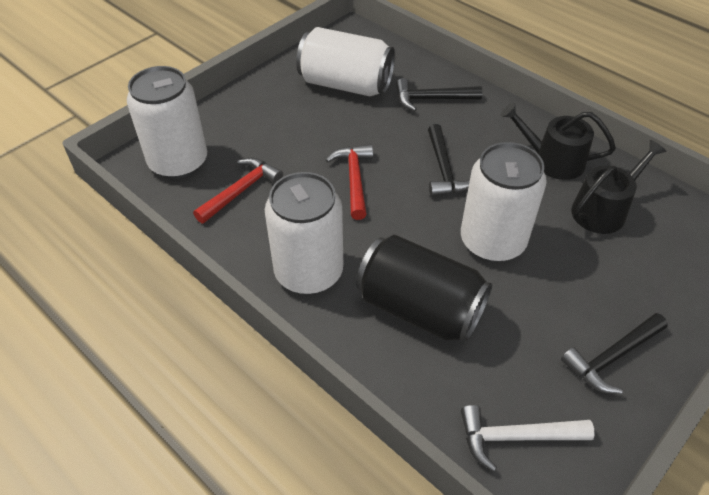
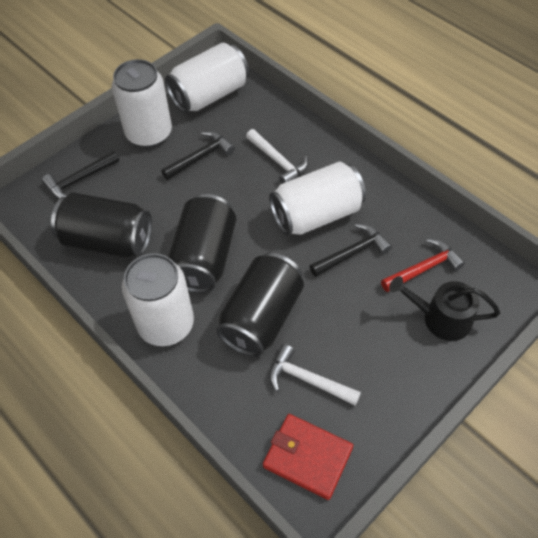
black can: [356,235,492,343] = 1 -> [51,192,152,258] [168,194,236,293] [216,253,304,357] = 3
black watering can: [501,102,616,180] [571,140,666,234] = 2 -> [389,276,500,341] = 1
red hammer: [193,158,283,224] [326,144,373,220] = 2 -> [381,239,465,292] = 1
red wallet: none = 0 -> [263,414,353,500] = 1
white hammer: [461,405,595,472] = 1 -> [246,129,308,184] [269,344,361,406] = 2

